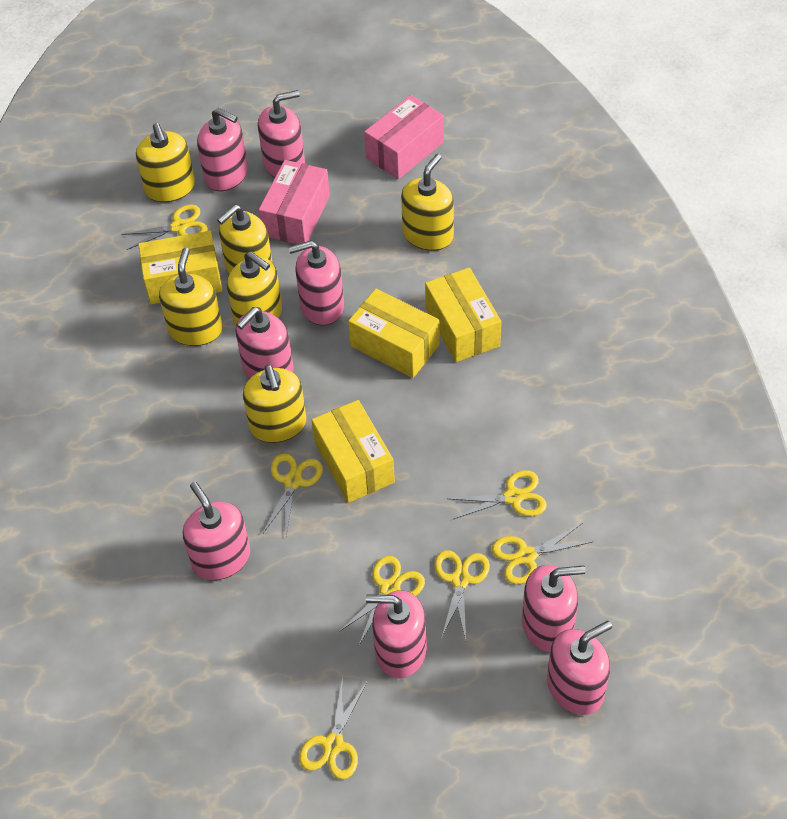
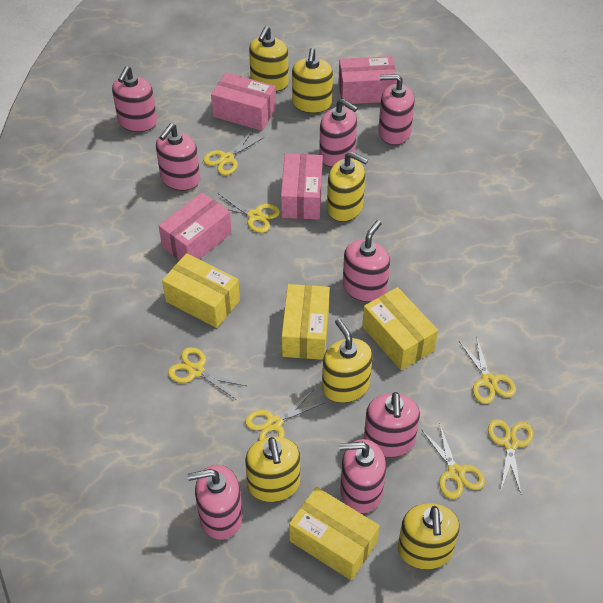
pink box: [259,160,330,244] [364,95,444,179] = 2 -> [159,192,232,260] [211,73,276,131] [281,154,323,219] [338,56,397,104] = 4

